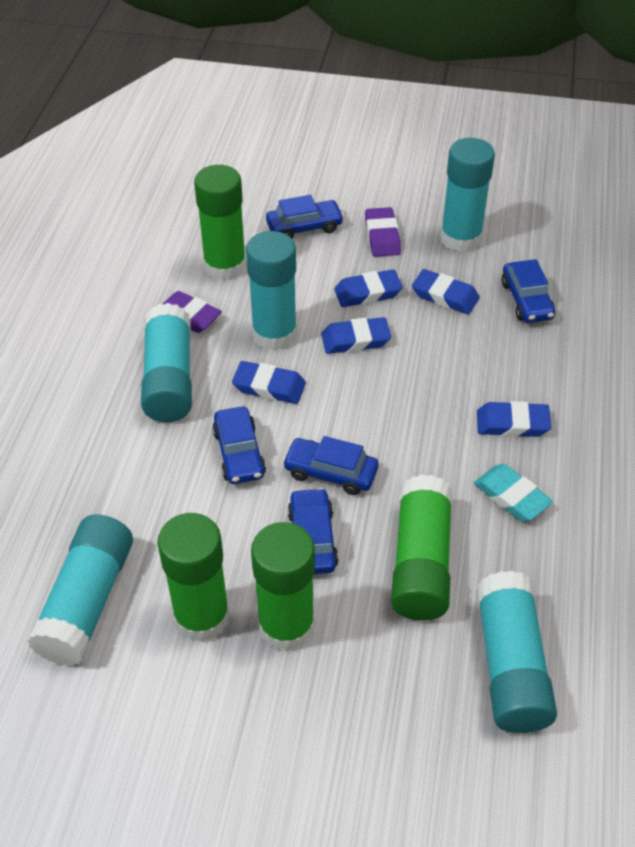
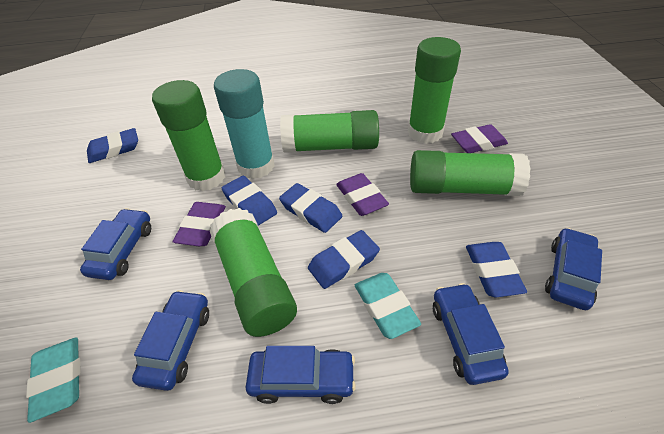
green glue stick: [157,513,230,642] [194,165,246,281] [251,522,315,652] [391,474,453,621] = 4 -> [152,80,225,191] [210,208,297,337] [280,110,379,153] [408,37,461,144] [410,150,531,196] = 5
purple eraser: [163,291,222,333] [365,207,401,257] = 2 -> [173,202,226,246] [336,173,389,216] [451,124,508,153] = 3
turquoise eraser: [474,464,553,521] = 1 -> [26,337,81,423] [355,273,421,339] = 2
turquoise glue stick: [27,514,133,666] [141,303,192,422] [246,231,297,351] [440,138,495,252] [476,571,557,733] = 5 -> [214,69,275,179] = 1

